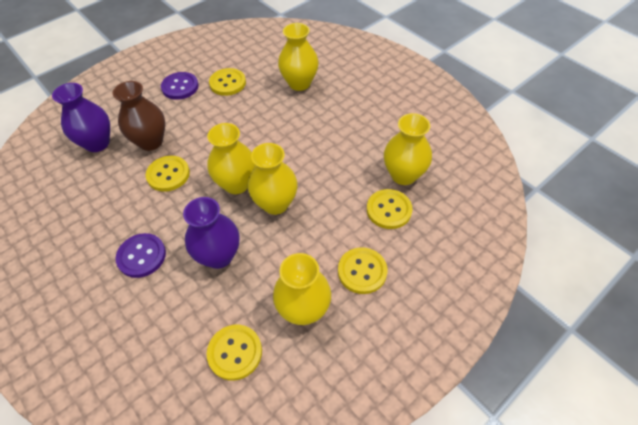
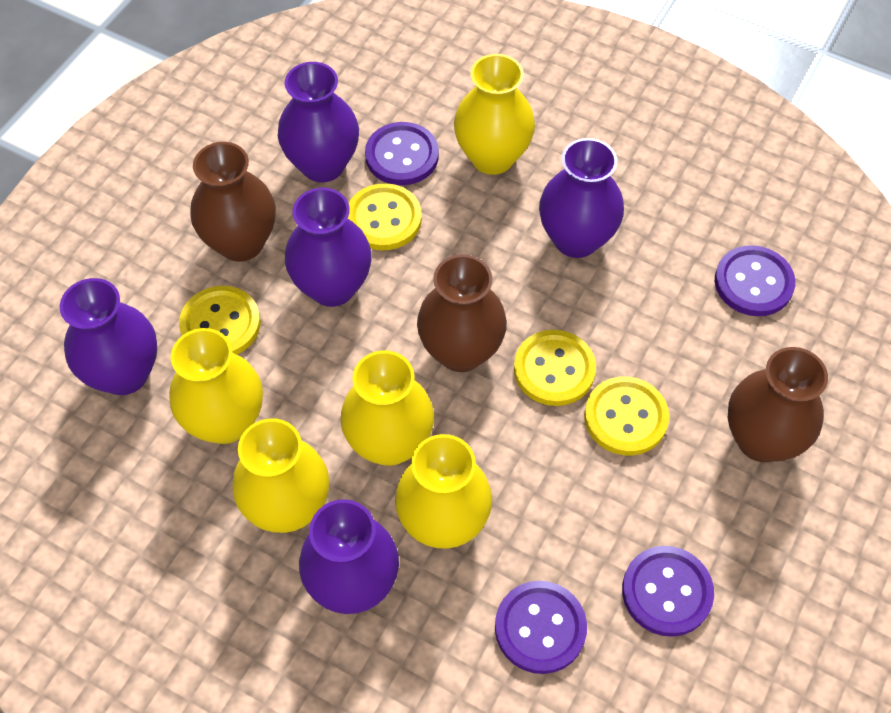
brown vase: [113,81,165,151] = 1 -> [191,142,276,262] [417,254,507,372] [728,347,828,462] = 3
purple button: [115,233,166,278] [161,72,199,100] = 2 -> [365,122,439,185] [495,581,587,674] [622,546,714,637] [715,245,795,316] = 4
purple vase: [52,83,110,152] [183,197,239,269] = 2 -> [60,278,157,395] [278,62,359,182] [285,188,372,307] [299,499,399,614] [539,138,624,258] = 5
yellow button: [146,156,190,192] [207,325,262,380] [209,68,246,96] [338,247,387,294] [367,189,412,229] = 5 -> [179,286,261,355] [347,183,422,251] [514,330,596,406] [584,376,669,455] = 4

